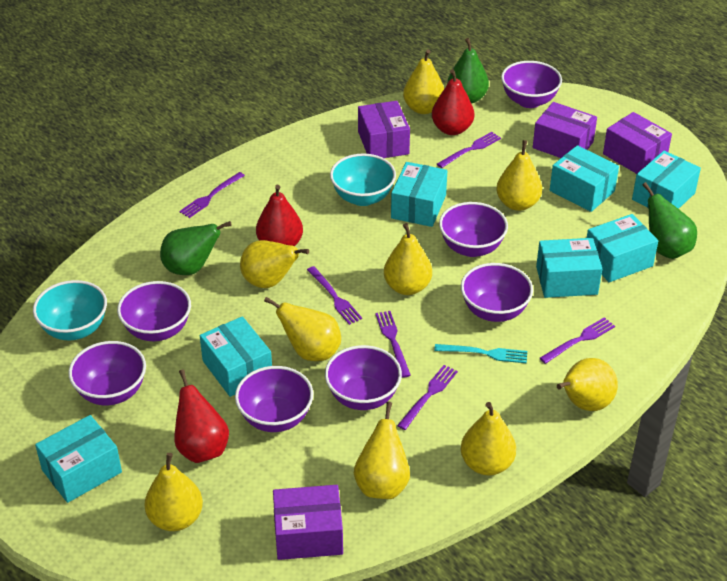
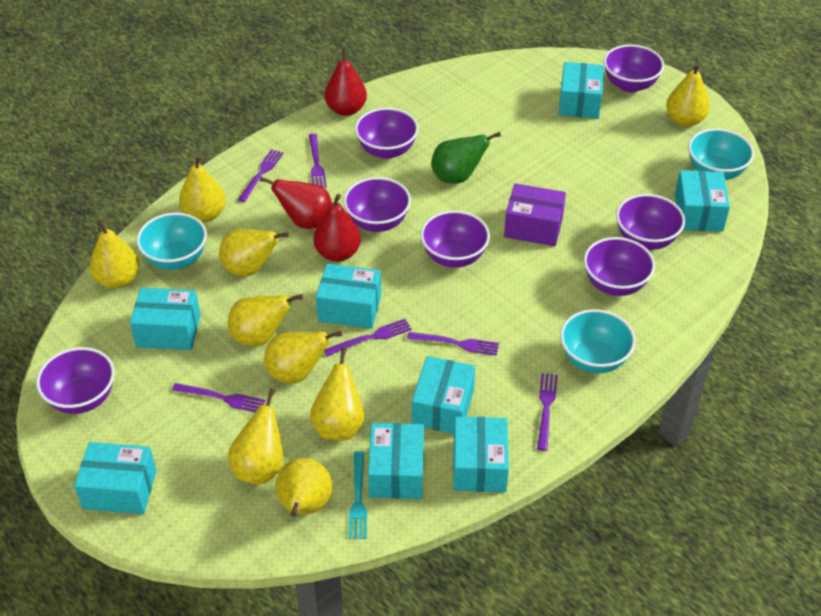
green pear: [160,221,232,275] [447,38,489,104] [642,182,697,259] = 3 -> [431,132,501,184] = 1
purple box: [273,485,343,560] [358,101,410,158] [533,102,597,158] [603,112,672,174] = 4 -> [504,183,566,246] = 1
turquoise bowl: [33,280,107,340] [330,153,396,206] = 2 -> [137,213,207,270] [560,309,636,373] [688,128,754,180] = 3
turquoise box: [35,415,122,503] [200,316,272,397] [391,162,447,227] [536,238,602,298] [550,145,619,212] [587,214,658,282] [632,150,701,209] = 7 -> [74,442,157,514] [130,288,201,350] [316,263,381,329] [368,423,424,499] [412,356,475,434] [453,417,509,492] [559,62,604,119] [675,170,730,232] = 8

